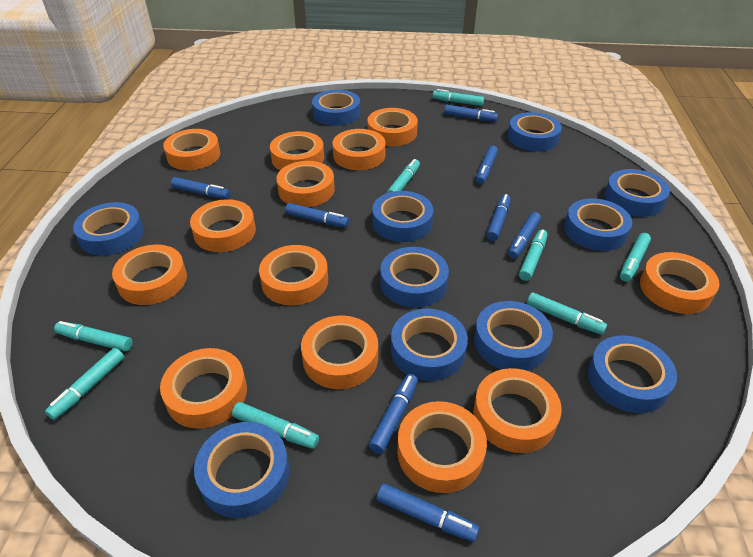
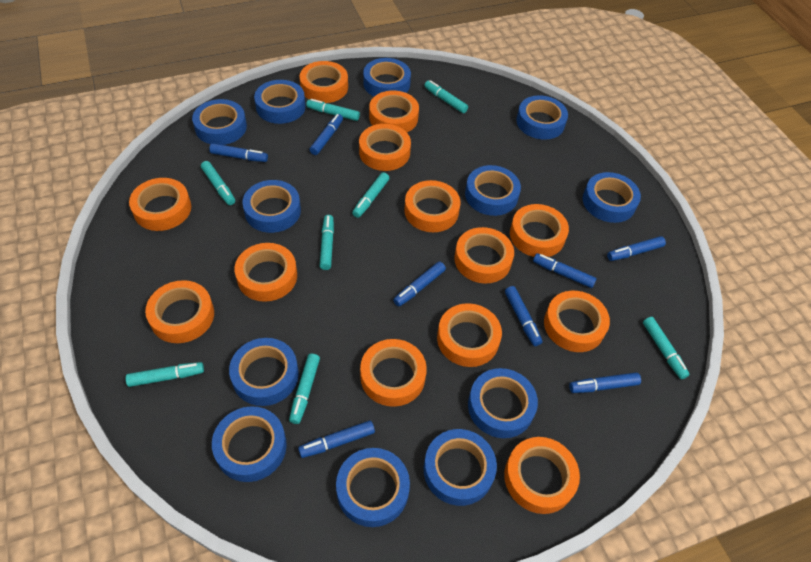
blue tape: [73,202,144,255] [194,422,289,518] [312,90,360,126] [372,191,433,242] [380,247,449,308] [391,309,468,381] [474,301,553,371] [508,112,562,151] [564,198,632,251] [588,335,677,413] [604,169,670,217] = 11 -> [192,99,247,145] [212,406,287,482] [229,338,299,406] [242,180,301,233] [254,80,306,124] [336,448,410,527] [363,58,411,96] [424,429,497,506] [465,165,521,216] [468,368,538,438] [516,95,568,140] [583,172,641,223] = 12

